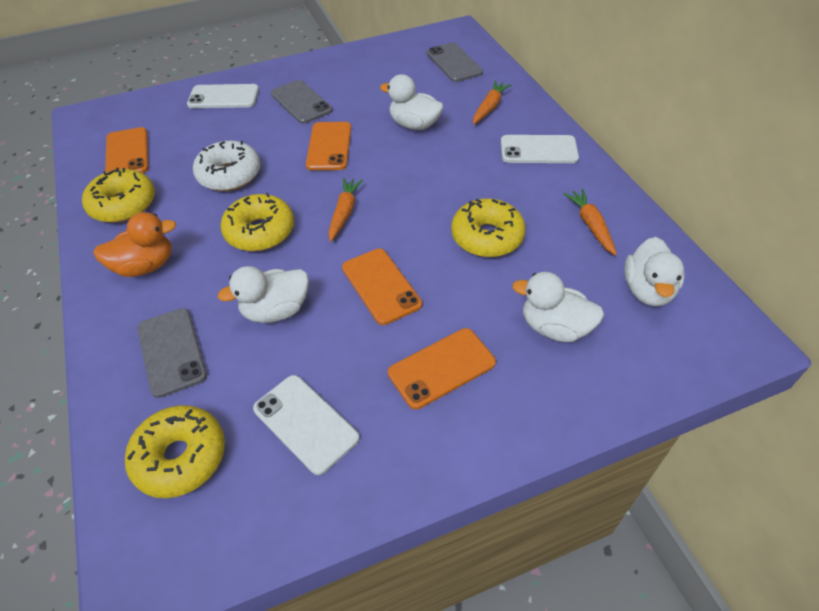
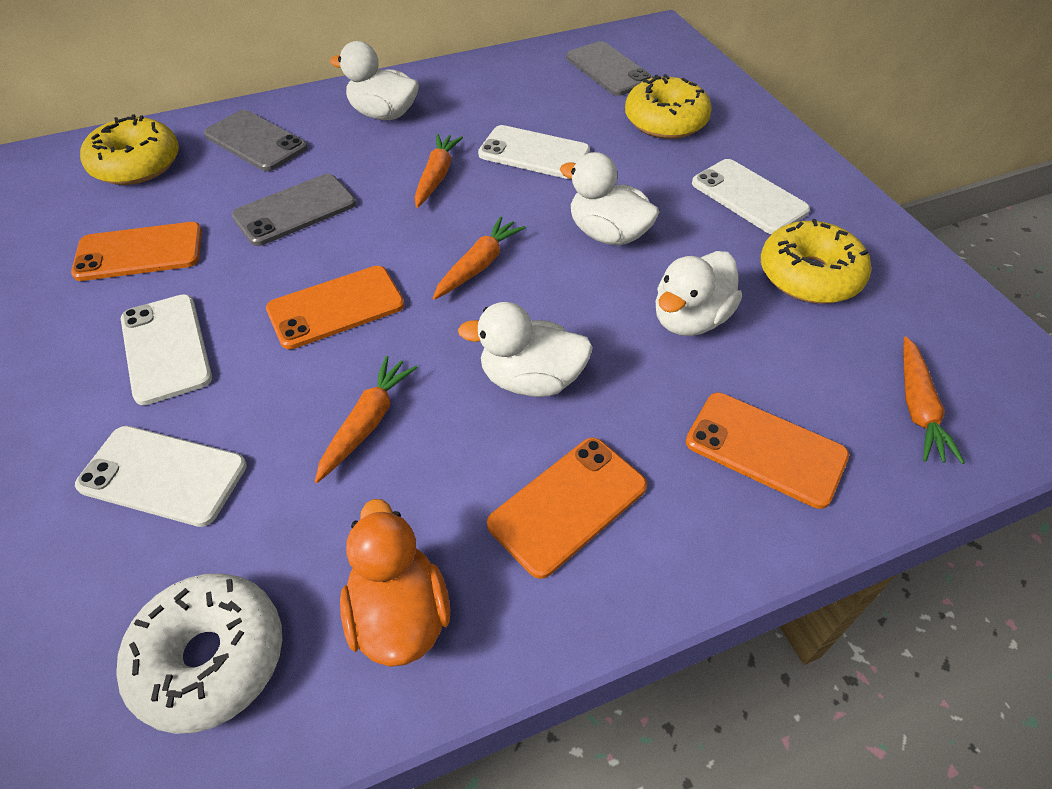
orange carrot: [328,178,363,242] [473,81,511,124] [564,189,617,255] = 3 -> [315,356,418,483] [415,134,463,208] [433,216,526,300] [903,336,965,464] = 4
white phone: [187,84,259,108] [253,375,360,475] [501,135,579,163] = 3 -> [75,426,247,527] [121,294,212,405] [478,125,590,179] [692,159,810,234] = 4
yellow donut: [82,168,155,223] [125,405,225,498] [221,193,294,251] [451,198,526,257] = 4 -> [80,114,179,185] [625,74,712,139] [761,219,871,303] = 3

